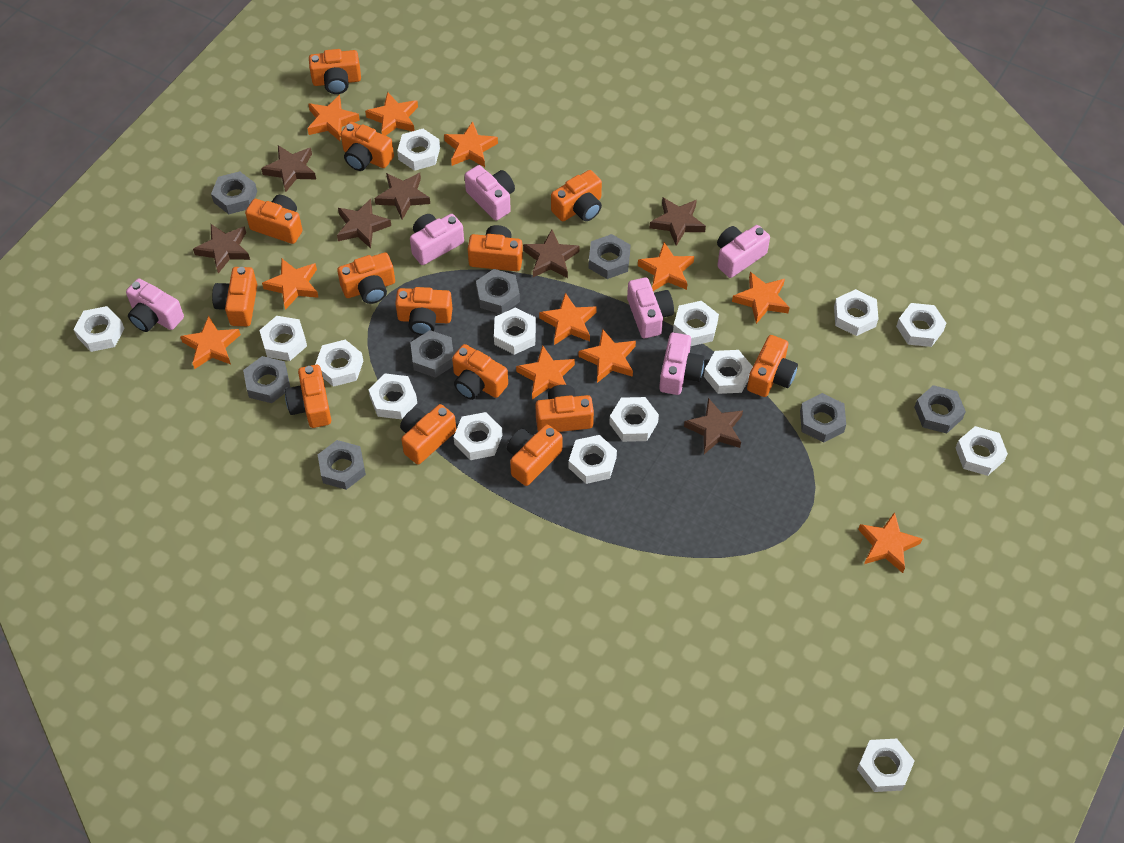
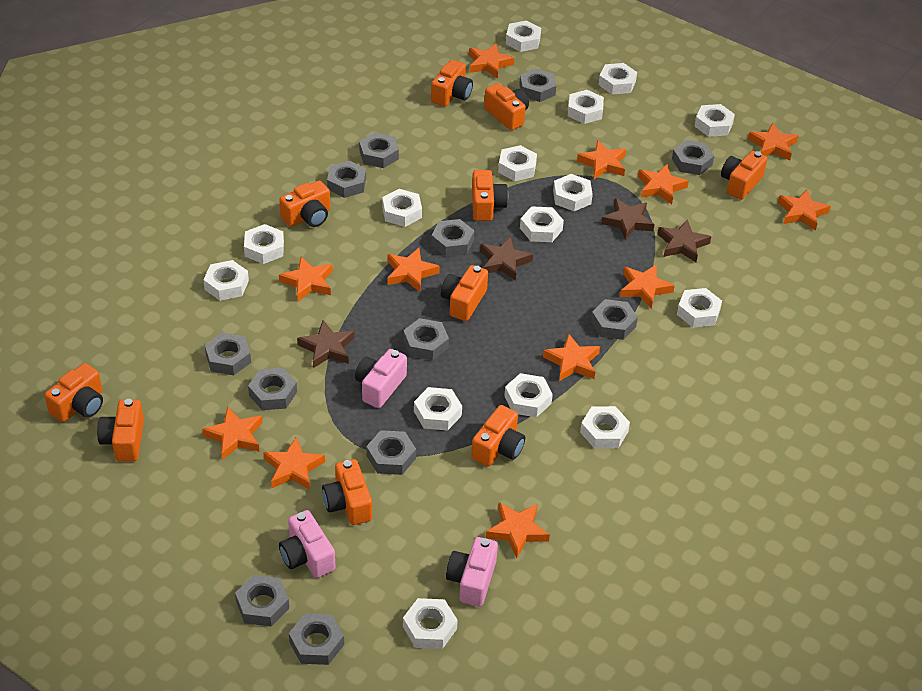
brown star: [193,224,250,273] [261,145,316,192] [337,199,391,249] [374,173,430,220] [523,230,579,278] [650,197,706,246] [684,398,743,454] = 7 -> [297,320,354,368] [480,237,533,281] [601,198,655,240] [657,220,711,262] = 4
grey nut: [211,171,257,214] [243,356,290,403] [317,440,366,490] [410,330,454,378] [476,269,520,314] [588,234,631,279] [800,393,846,443] [914,385,966,434] = 8 -> [205,333,251,375] [235,575,289,626] [248,368,297,410] [289,613,344,665] [327,161,366,198] [359,132,399,168] [366,430,416,475] [403,318,449,361] [431,219,474,257] [519,68,556,102] [591,299,638,340] [672,140,714,175] = 12
orange camera: [212,267,257,326] [245,195,303,244] [285,365,331,428] [309,49,361,94] [337,252,395,304] [341,122,394,171] [395,287,453,335] [400,404,456,465] [452,344,508,400] [468,225,523,271] [507,424,562,486] [536,385,594,432] [551,170,602,221] [747,335,798,397] = 14 -> [45,363,103,422] [97,399,144,461] [279,181,330,227] [322,459,372,525] [431,60,473,106] [441,265,488,321] [471,405,525,467] [472,170,508,221] [484,83,529,130] [721,151,767,200] = 10
orange star: [180,316,241,369] [262,259,319,310] [307,95,360,141] [365,92,418,136] [444,121,498,167] [516,345,575,399] [539,293,597,345] [579,329,636,383] [638,242,694,291] [732,272,790,324] [858,512,922,573] = 11 -> [202,406,263,460] [263,437,325,490] [279,257,333,302] [387,248,440,292] [469,43,514,79] [485,502,550,558] [543,333,600,381] [577,140,626,179] [620,264,675,309] [638,164,689,204] [748,123,799,160] [777,190,831,231] = 12
pink camera: [126,278,184,332] [410,214,464,265] [465,165,515,221] [627,277,674,338] [659,332,705,395] [717,225,770,278] = 6 -> [279,510,335,578] [355,349,407,408] [446,537,498,607] = 3

